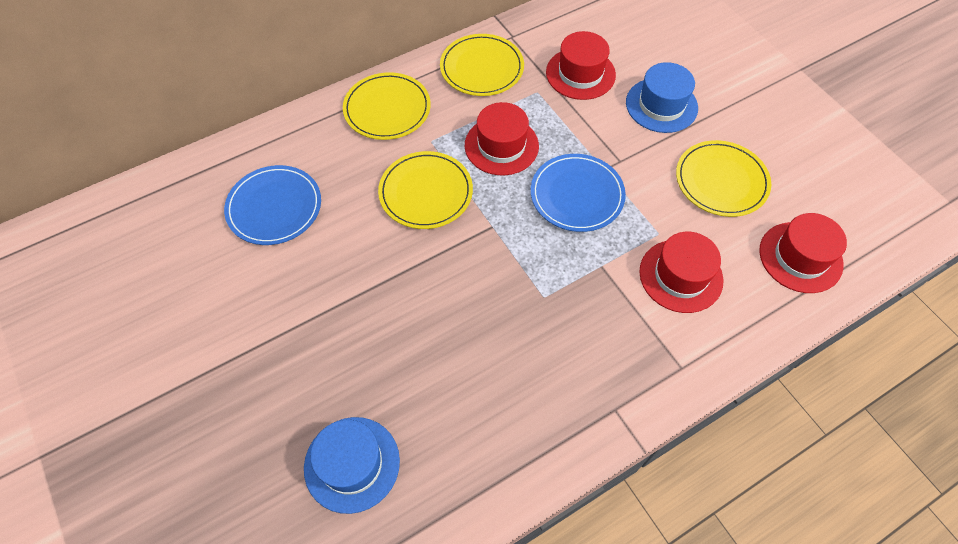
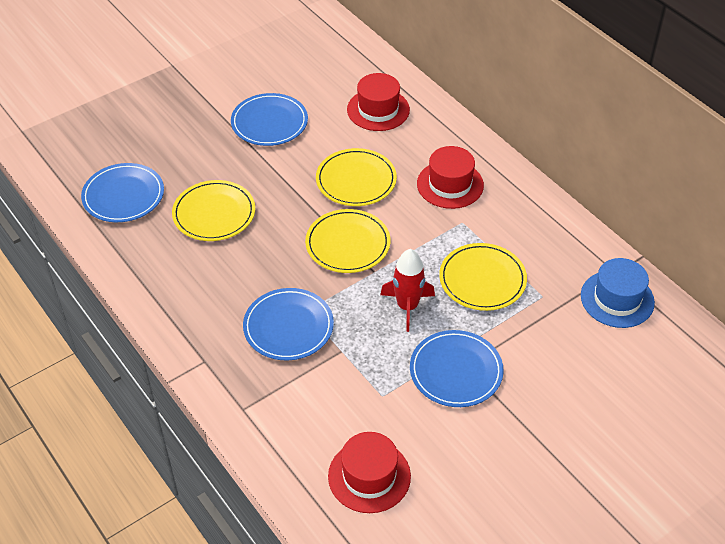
blue hat: [304,417,400,514] [626,62,698,133] = 2 -> [581,258,655,328] = 1
blue plate: [224,165,321,245] [531,154,626,232] = 2 -> [81,163,164,222] [231,93,308,146] [243,288,334,360] [410,330,504,407] = 4
red hat: [465,102,539,175] [546,31,616,100] [639,232,723,313] [759,213,847,293] = 4 -> [328,432,411,513] [347,73,410,131] [417,146,484,209] = 3
red rocket: none = 0 -> [380,249,435,332] = 1

